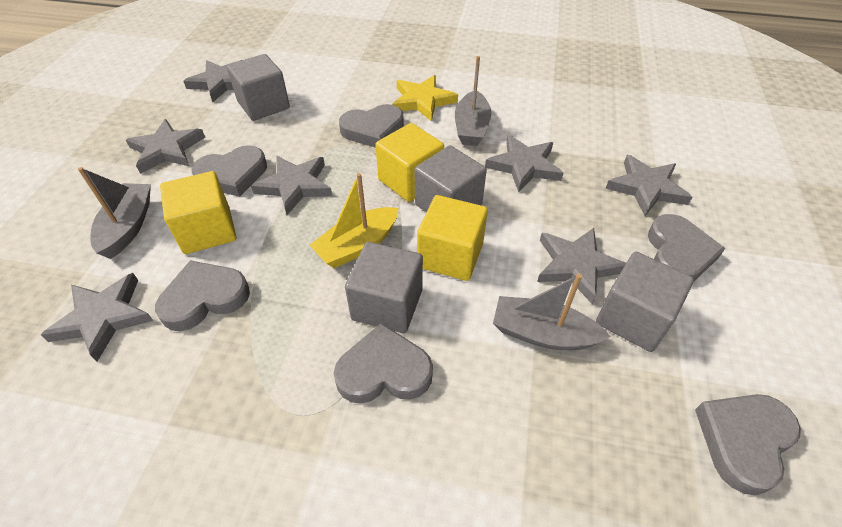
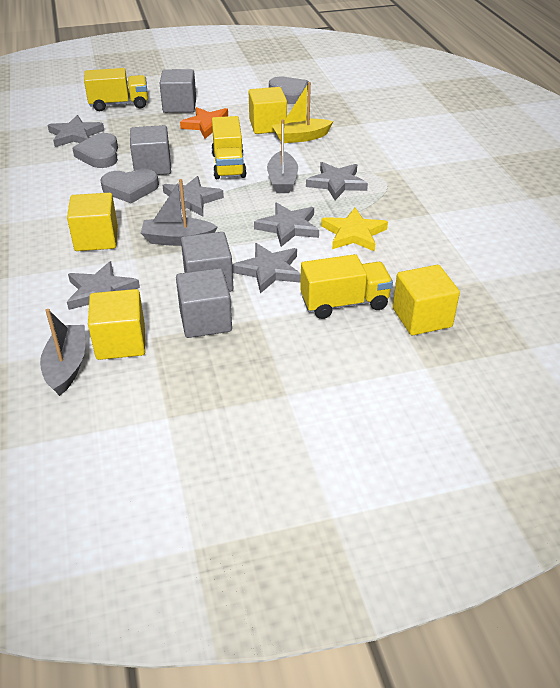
grey heart: [155,260,250,331] [191,145,267,197] [334,323,433,404] [339,104,404,148] [648,214,725,281] [695,394,801,495] = 6 -> [72,133,118,168] [100,169,159,203] [269,77,308,104] = 3
grey star: [41,273,153,362] [126,119,205,174] [184,60,242,102] [251,156,332,215] [485,135,563,193] [537,228,626,305] [605,155,692,216] = 7 -> [48,115,104,147] [67,261,140,310] [162,176,224,216] [232,243,301,293] [254,203,319,247] [306,162,368,200] = 6
orange star: none = 0 -> [180,107,228,139] = 1
yellow cube: [160,171,236,254] [375,123,444,202] [417,195,488,281] = 3 -> [67,193,118,251] [88,289,145,360] [249,87,287,134] [393,265,460,335] = 4
yellow truck: none = 0 -> [84,68,148,111] [211,116,247,179] [300,254,393,319] = 3

